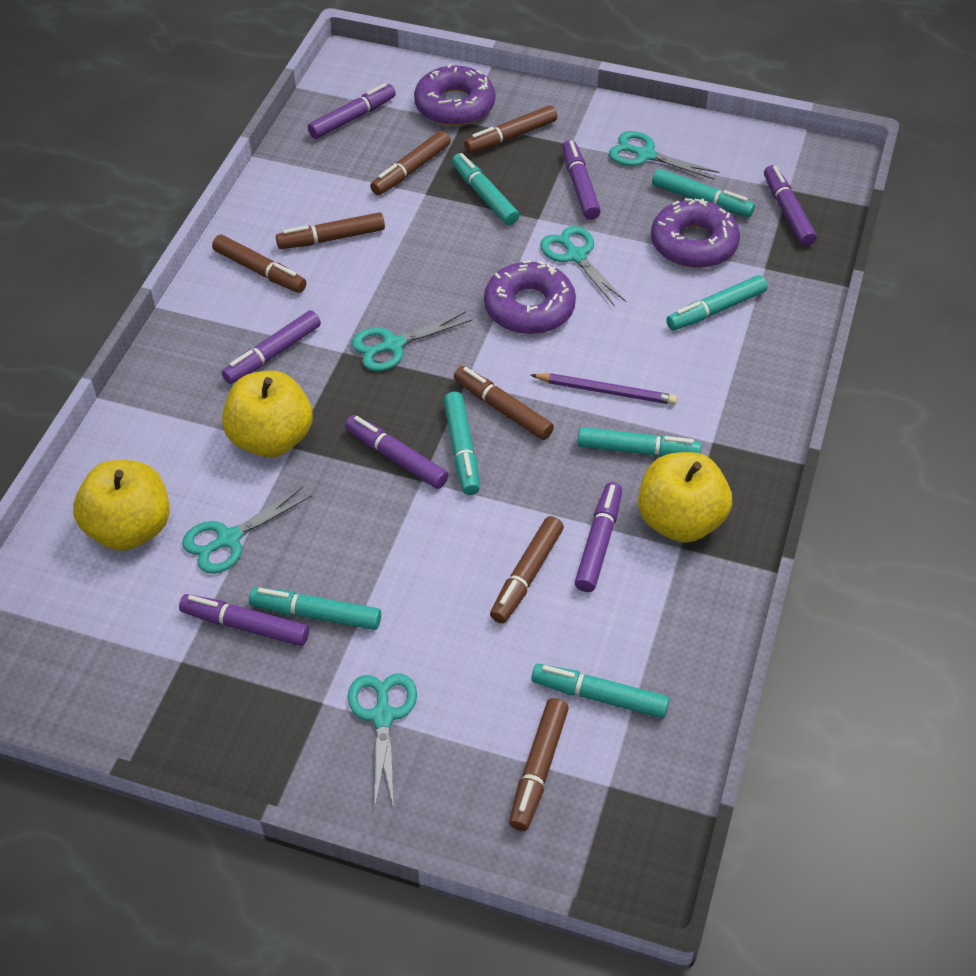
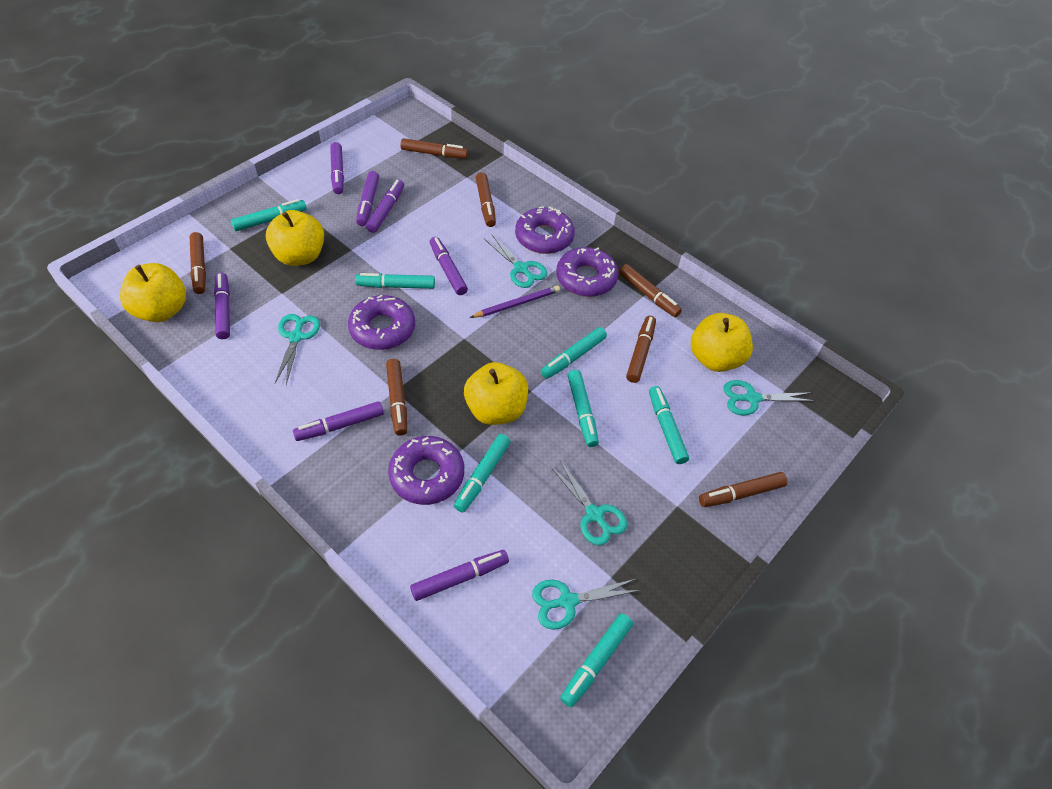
purple donut: [414,63,495,126] [484,260,576,334] [651,199,740,268] = 3 -> [348,295,415,350] [388,436,464,505] [515,206,575,254] [556,247,618,297] = 4
yellow apple: [73,460,170,551] [222,370,313,457] [638,452,732,543] = 3 -> [120,263,186,322] [266,210,324,266] [464,362,528,425] [691,313,753,372] = 4

